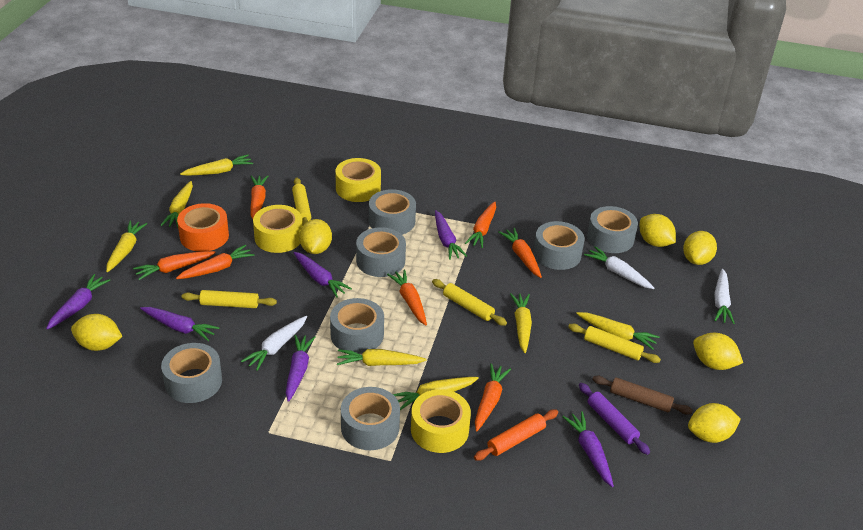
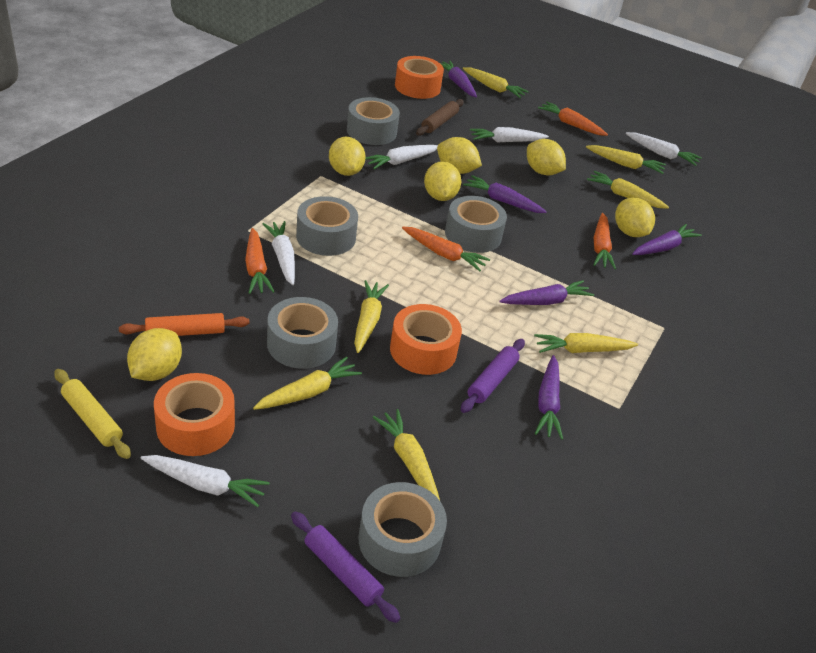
grey tape: [161,343,222,403] [330,298,384,354] [341,387,400,450] [356,227,406,277] [369,189,416,235] [533,221,585,270] [587,206,638,253] = 7 -> [267,297,338,369] [296,196,358,256] [347,97,400,145] [359,482,447,577] [445,196,507,253] = 5
orange carrot: [133,251,216,280] [176,245,254,279] [251,175,268,219] [387,270,427,325] [465,201,496,248] [475,363,511,432] [499,228,542,278] = 7 -> [245,228,275,294] [402,227,490,272] [538,101,608,136] [593,213,616,269] = 4
orange tape: [177,203,229,252] = 1 -> [154,373,235,456] [390,304,462,375] [395,56,444,99] = 3
purple carrot: [46,274,110,330] [140,307,219,341] [286,335,315,402] [293,252,352,298] [435,210,467,260] [562,411,614,487] = 6 -> [440,61,477,97] [463,175,547,213] [499,280,594,305] [535,355,563,440] [632,224,702,255] = 5
purple rolling pin: [579,383,650,455] = 1 -> [291,512,400,623] [461,339,525,413] = 2
white carrot: [241,316,307,371] [584,246,654,289] [714,269,735,324] = 3 -> [140,455,270,507] [262,221,295,285] [365,145,438,169] [470,127,549,142] [626,132,702,166] = 5
yellow rolling pin: [181,290,277,308] [292,178,311,226] [432,279,507,326] [568,324,661,363] = 4 -> [54,369,131,459] = 1
yellow tape: [253,205,302,253] [336,158,381,202] [411,389,471,453] = 3 -> none = 0

